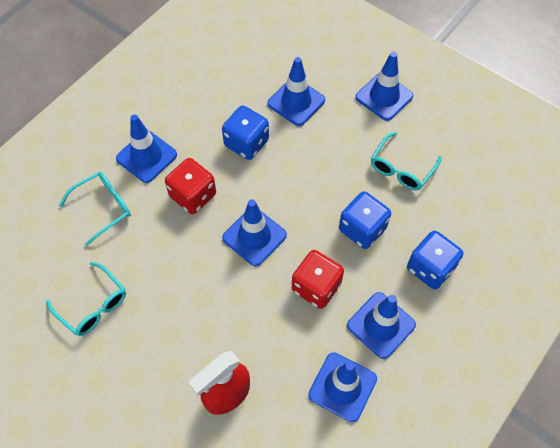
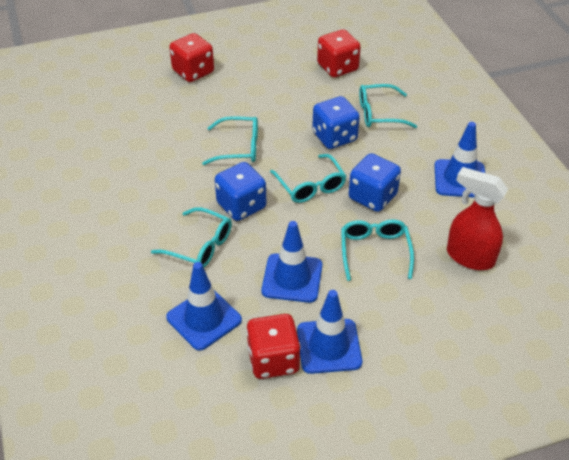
blue traffic cone: [116,115,177,183] [222,199,287,266] [268,57,325,126] [308,352,377,422] [347,292,416,359] [356,52,413,121] = 6 -> [166,262,242,351] [261,221,322,303] [297,290,362,374] [434,122,485,197] = 4
red dice: [165,158,216,214] [292,250,344,309] = 2 -> [169,33,214,82] [246,314,301,379] [317,30,361,78] = 3
turquoise glasses: [46,262,126,336] [59,172,131,246] [371,132,442,191] = 3 -> [151,207,232,268] [202,116,258,165] [270,154,347,203] [341,219,414,281] [359,84,417,128] = 5

